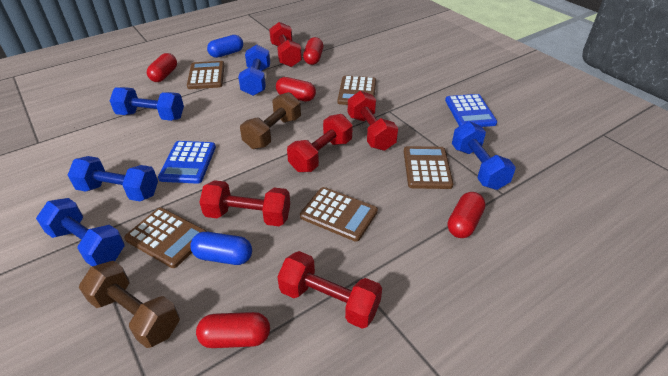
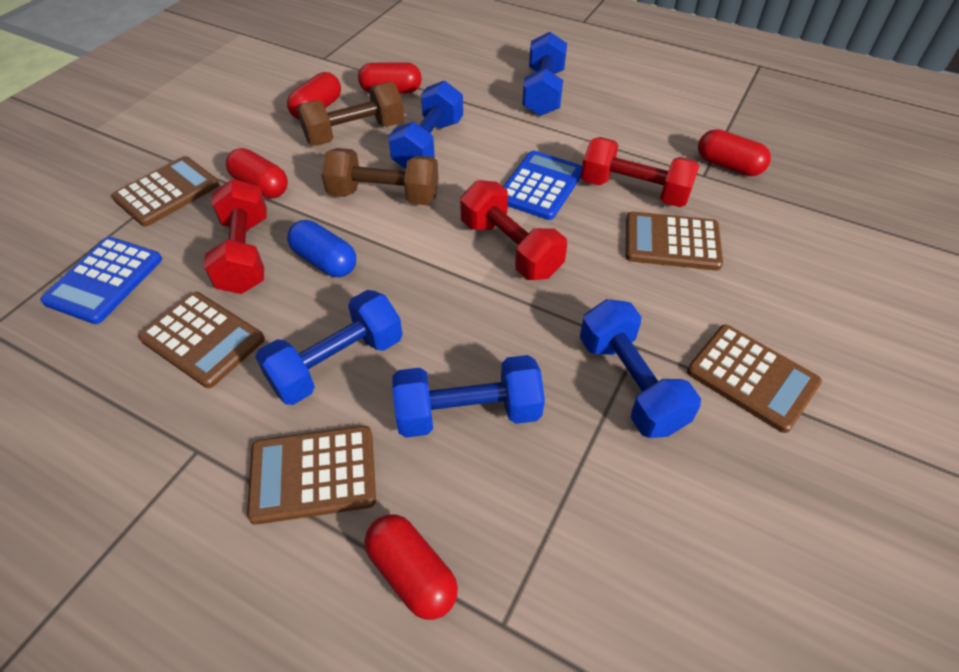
blue capsule: [190,232,252,265] [207,35,243,58] = 2 -> [287,220,356,277] = 1
red dumbbell: [199,180,290,226] [269,22,302,67] [277,251,382,329] [287,114,353,172] [348,91,398,151] = 5 -> [204,179,267,294] [460,180,567,280] [581,137,700,207] = 3

